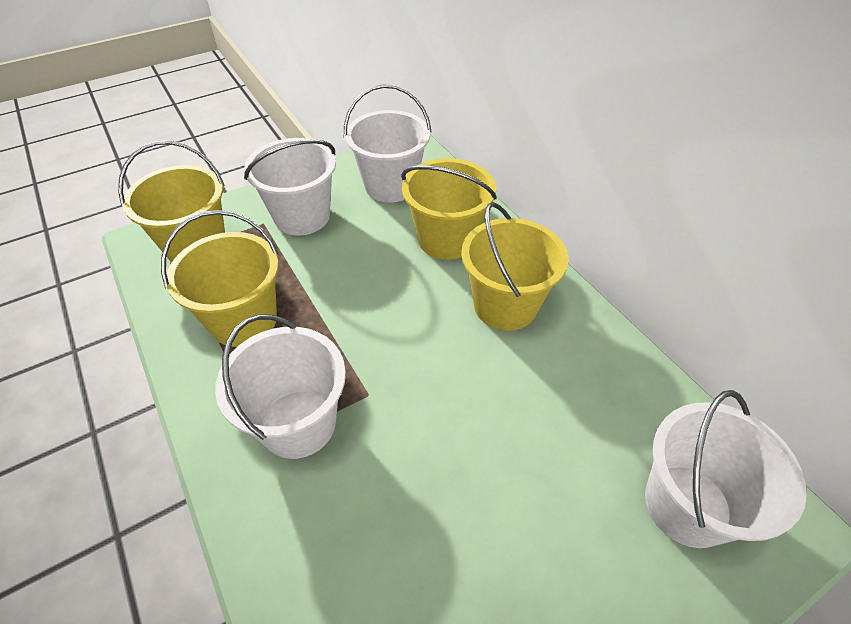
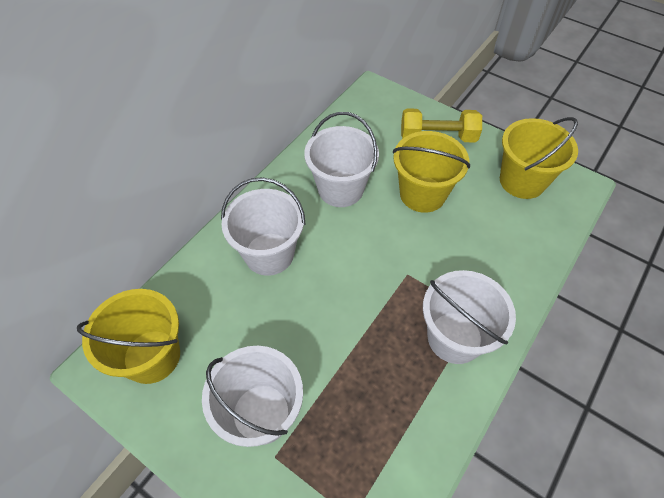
yellow bucket: [118,141,225,262] [161,210,279,347] [401,158,497,260] [461,202,568,331] = 4 -> [77,289,180,384] [393,131,470,213] [500,117,578,199] = 3
yellow dumbbell: none = 0 -> [401,108,482,142] = 1

